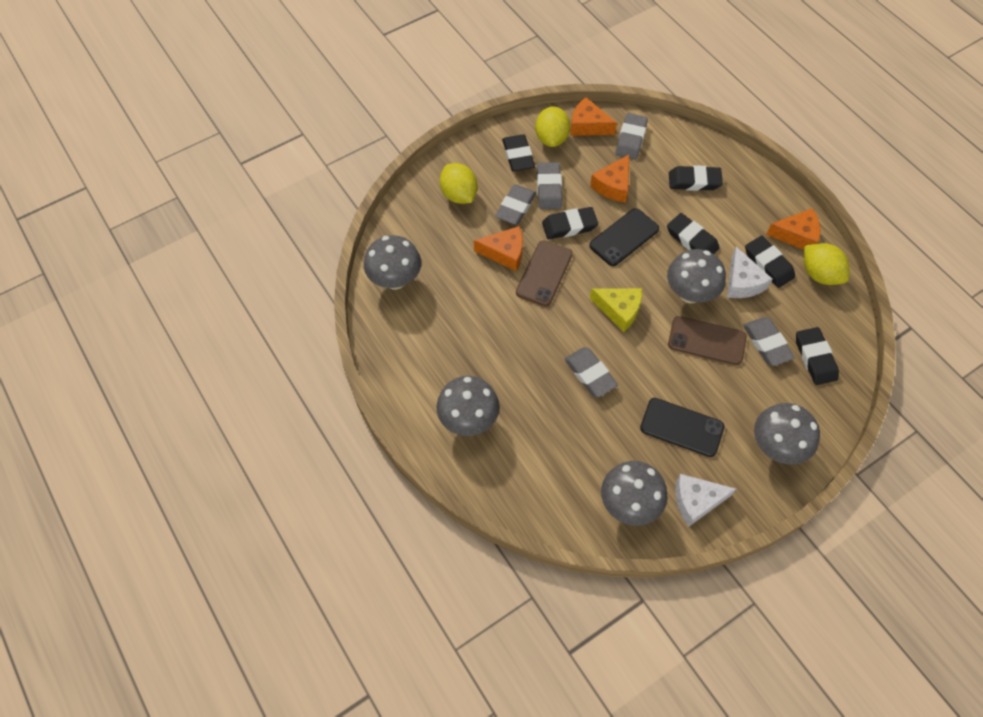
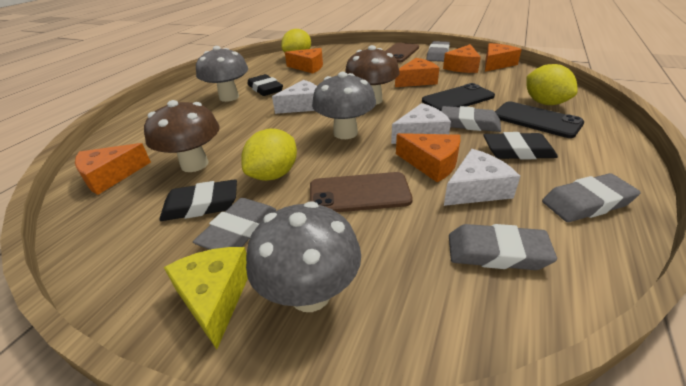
black eraser: [502,134,535,171] [542,207,598,239] [667,213,720,254] [669,165,723,191] [745,236,795,288] [796,327,839,385] = 6 -> [159,179,237,221] [247,74,283,96] [483,132,558,159] = 3
brown mushroom: none = 0 -> [144,100,220,172] [345,45,400,105] = 2
grey mushroom: [364,235,421,290] [437,376,499,436] [601,461,667,526] [667,249,726,304] [754,403,820,465] = 5 -> [196,46,249,102] [246,201,361,312] [312,72,376,139] = 3
orange cheese: [474,226,523,271] [570,97,617,136] [590,155,629,203] [766,208,821,250] = 4 -> [75,143,151,195] [285,48,323,73] [395,58,439,87] [396,133,460,182] [443,44,481,73] [485,43,522,72] = 6
white cheese: [675,474,736,527] [727,246,772,298] = 2 -> [272,80,317,114] [391,103,451,144] [444,149,520,206] = 3

